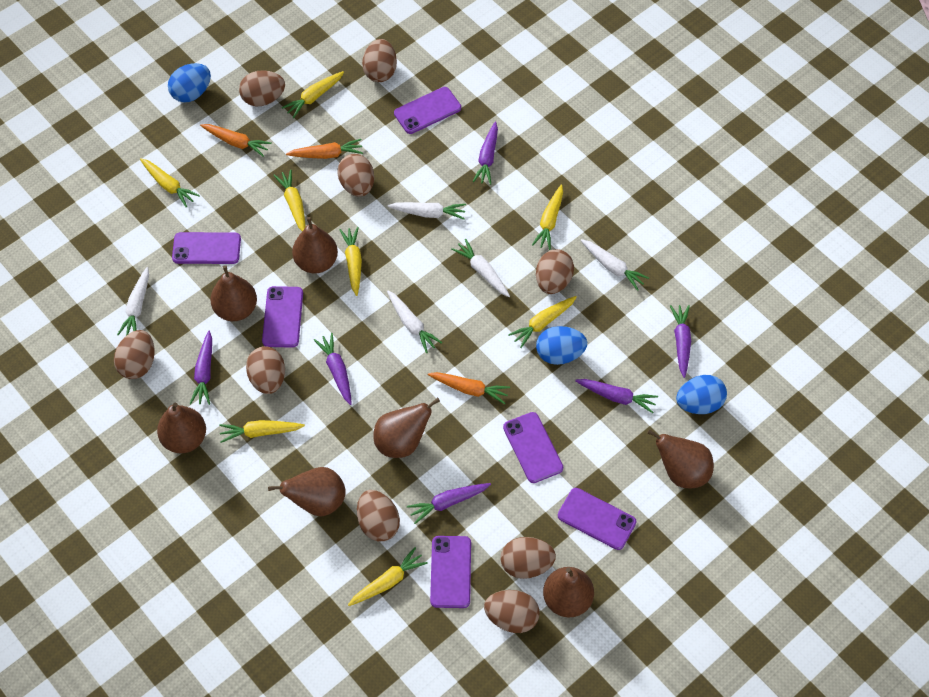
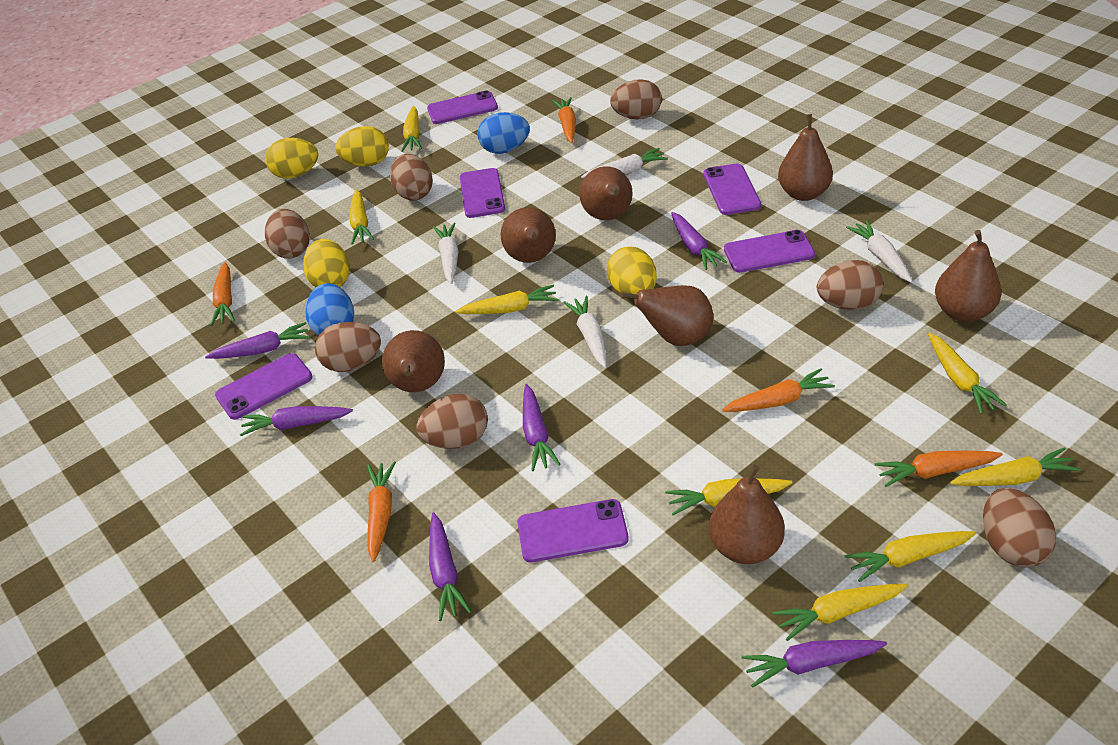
blue egg: [168,63,211,103] [536,326,587,365] [676,375,727,414] = 3 -> [305,283,354,336] [477,112,530,154] = 2
brown egg: [114,330,155,379] [239,70,285,106] [246,346,285,394] [337,154,374,197] [357,490,400,541] [362,39,397,82] [484,590,540,633] [501,537,556,579] [536,249,574,294] = 9 -> [265,209,310,259] [315,322,381,372] [390,154,433,201] [416,394,488,449] [610,79,662,120] [817,260,883,310] [983,488,1056,567] = 7
orange carrot: [200,124,272,157] [286,139,363,159] [428,372,510,404] = 3 -> [210,262,235,326] [367,461,396,562] [552,97,576,143] [722,368,835,412] [875,451,1003,487] = 5
white carrot: [117,267,149,336] [387,202,466,220] [387,291,442,353] [451,239,510,297] [581,239,649,291] = 5 -> [433,223,458,284] [563,296,607,368] [581,148,668,178] [846,220,912,282] = 4
yellow egg: none = 0 -> [265,138,318,179] [303,239,350,287] [335,126,389,167] [607,247,657,298] = 4

